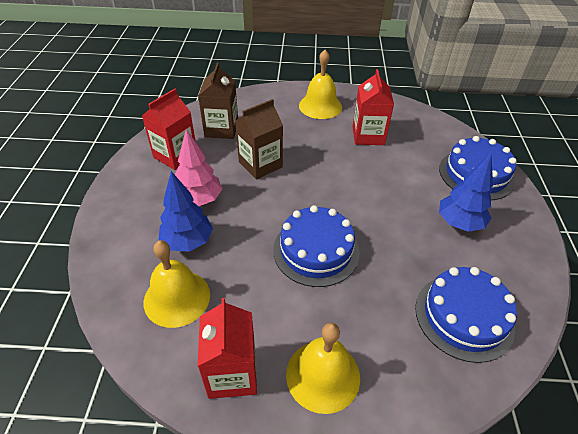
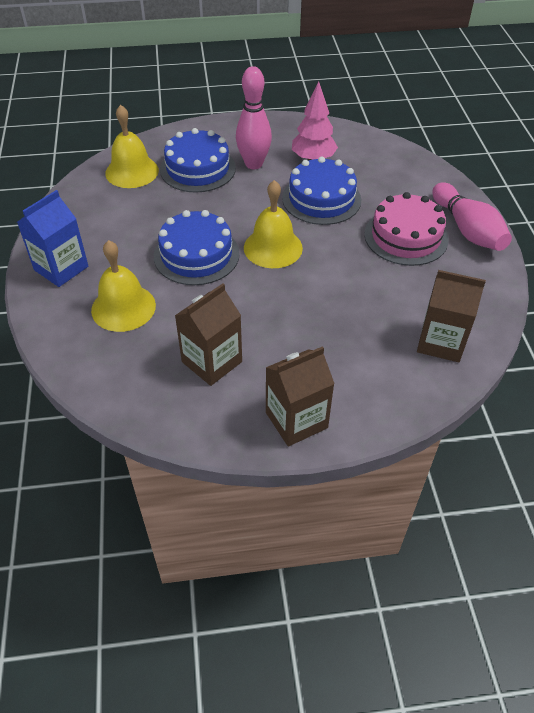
blue carton: none = 0 -> [17,190,88,287] = 1
blue tree: [159,171,213,252] [439,154,493,232] = 2 -> none = 0
brown carton: [198,63,238,139] [235,99,283,179] = 2 -> [175,283,242,386] [266,346,335,447] [417,270,486,362] = 3
pink bowling pin: none = 0 -> [236,66,272,169] [432,182,512,251] = 2
pink cake: none = 0 -> [364,192,449,266] = 1
red carton: [142,89,196,170] [198,298,257,399] [353,69,394,145] = 3 -> none = 0

